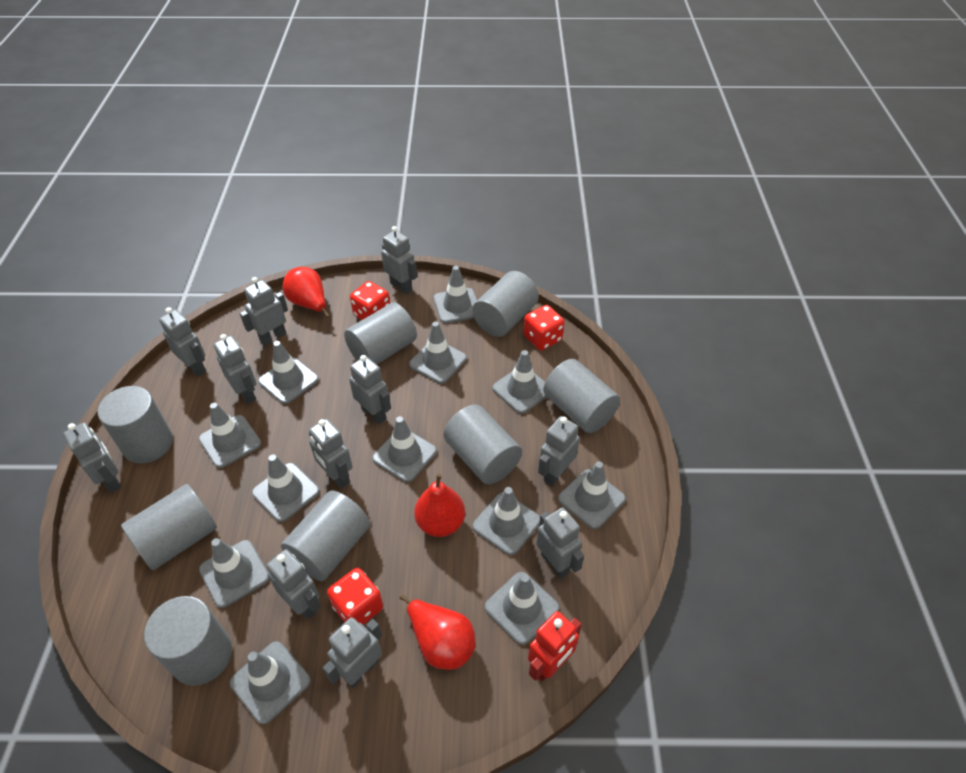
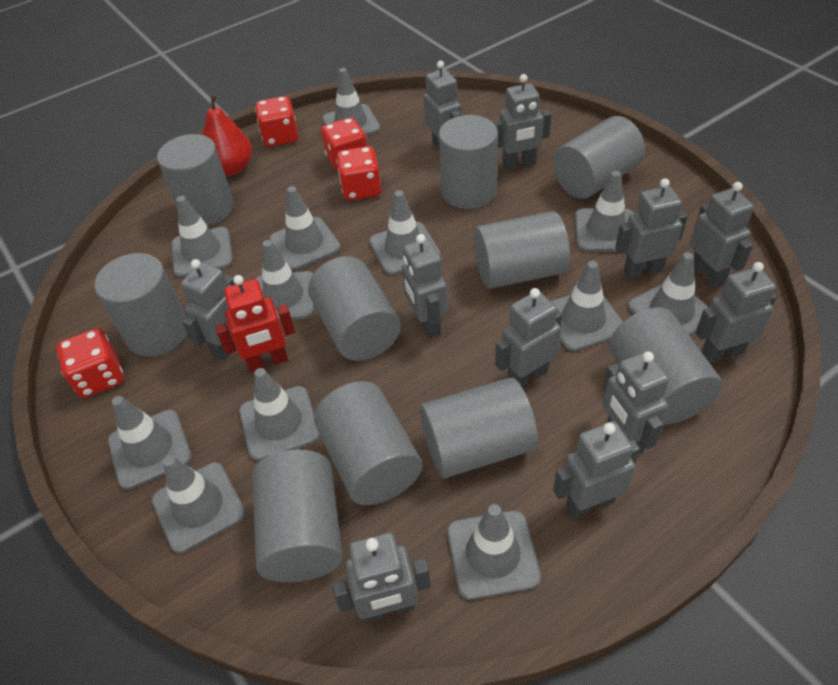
grey cylinder: [98,386,173,464] [121,484,217,570] [144,596,232,686] [281,490,370,581] [344,302,417,365] [444,405,522,484] [472,271,539,337] [543,359,620,433] = 8 -> [94,253,187,357] [157,134,234,226] [252,449,342,582] [308,257,401,361] [314,381,422,505] [420,378,538,478] [439,115,498,209] [474,211,570,289] [553,116,645,199] [609,307,723,424] = 10
red dice: [327,568,383,625] [350,281,390,320] [524,305,565,351] = 3 -> [56,328,124,398] [255,96,298,147] [321,117,367,171] [336,146,381,200] = 4
red pear: [283,267,330,318] [400,594,476,670] [414,474,465,537] = 3 -> [203,95,252,176] = 1

